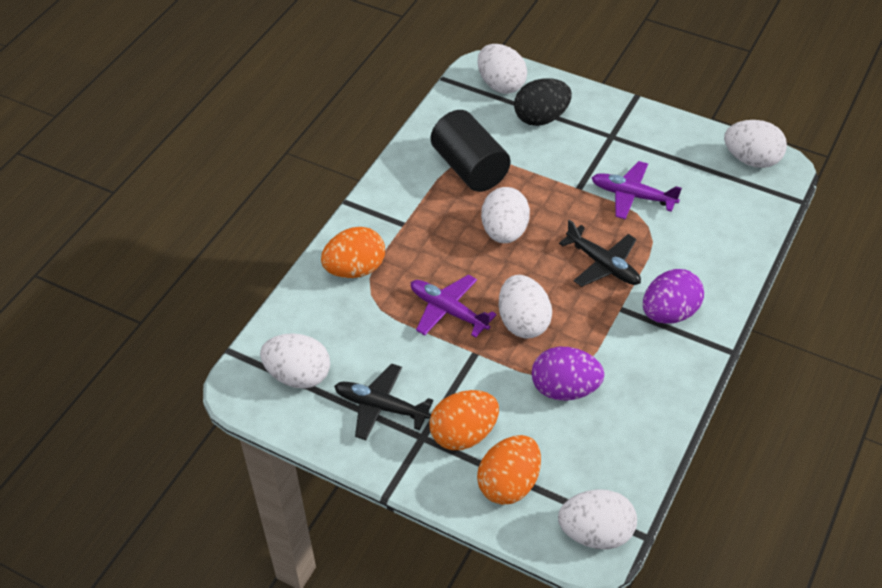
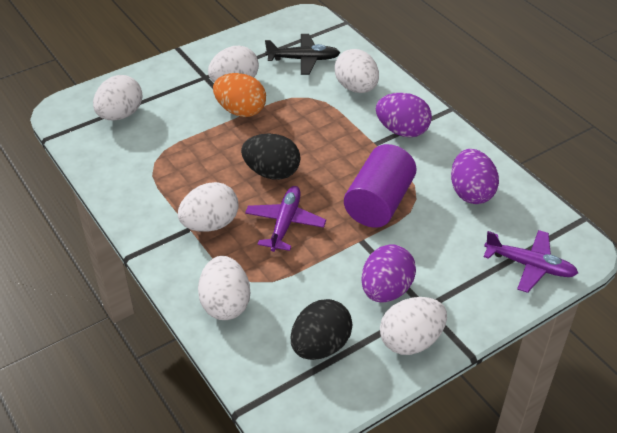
black cylinder: [431,110,511,192] = 1 -> none = 0
black egg: [514,79,572,126] = 1 -> [241,134,300,180] [291,299,352,360] = 2
black plane: [334,364,434,440] [559,220,641,287] = 2 -> [265,34,340,75] = 1
orange egg: [321,227,385,278] [429,390,499,450] [477,435,541,505] = 3 -> [213,73,266,117] = 1
purple cylinder: none = 0 -> [344,144,417,228] = 1
purple egg: [532,347,605,401] [643,269,704,324] = 2 -> [361,244,416,303] [376,93,432,137] [451,149,499,204] = 3

